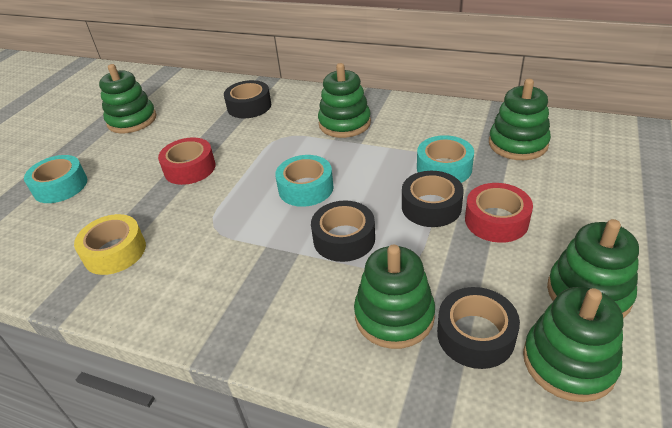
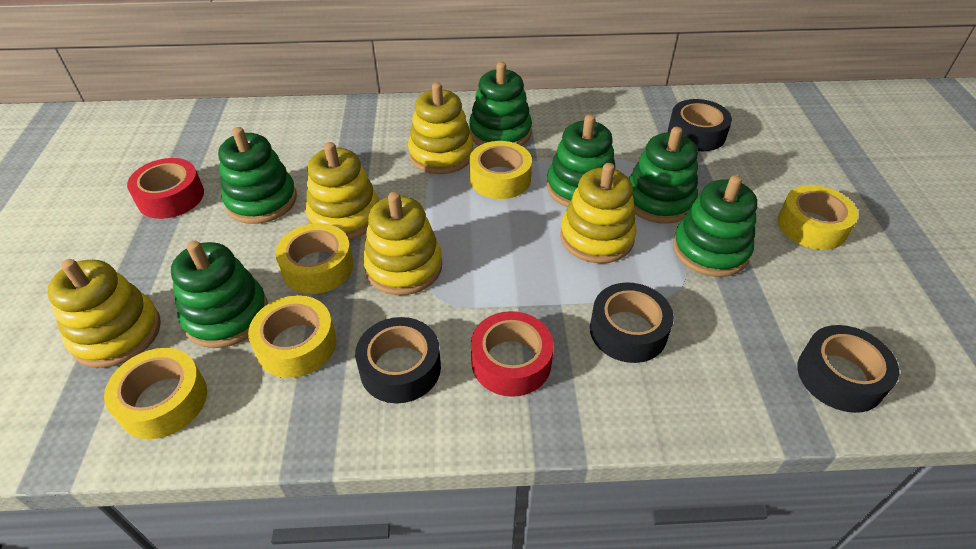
turquoise tape: [24,155,87,203] [275,155,334,207] [417,135,474,183] = 3 -> none = 0
yellow stacking toy: none = 0 -> [47,259,161,368] [306,142,379,240] [363,192,442,295] [408,82,473,174] [560,163,637,263] = 5
yellow tape: [74,214,146,275] = 1 -> [104,348,207,439] [248,295,336,378] [275,223,353,294] [469,141,532,199] [777,185,858,250] = 5

